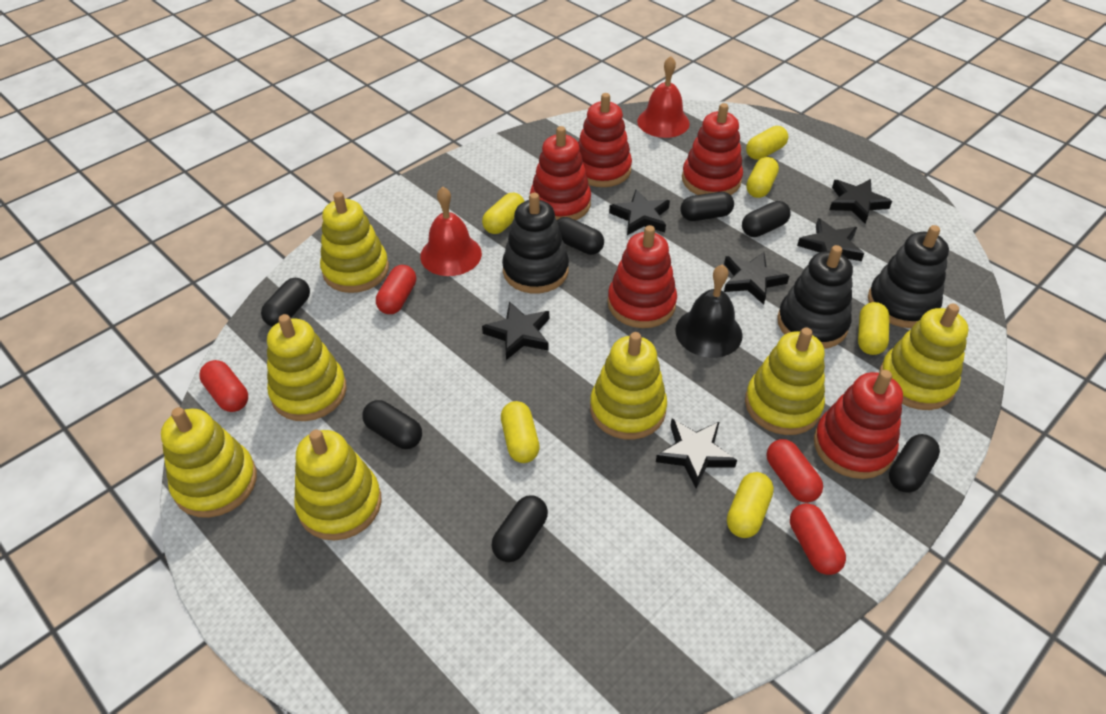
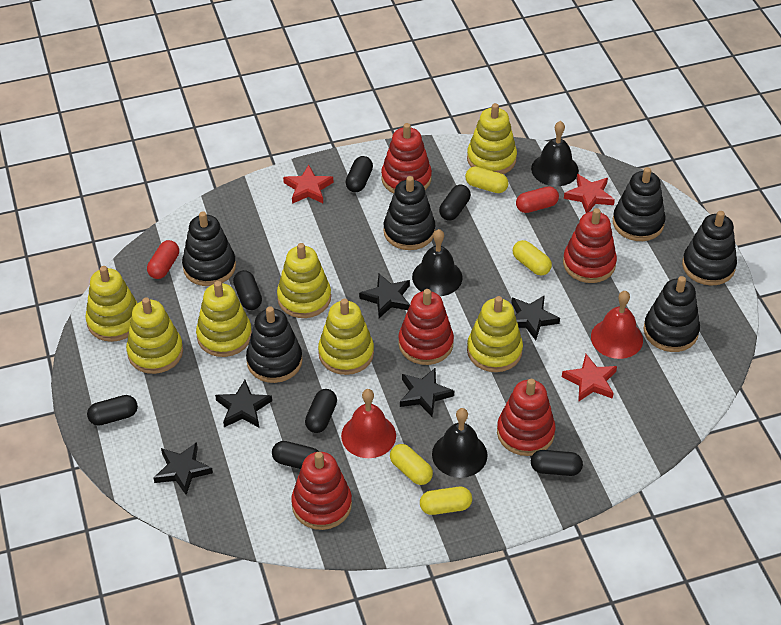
black bell: [675,264,743,358] = 1 -> [412,229,463,296] [432,408,487,478] [531,121,579,186] = 3
black stacking toy: [502,193,569,293] [777,245,853,349] [868,225,949,328] = 3 -> [182,211,236,286] [246,306,303,383] [383,176,435,250] [613,167,666,241] [643,276,700,352] [682,211,737,286] = 6
black star: [482,301,549,360] [609,189,670,235] [656,419,737,489] [724,252,789,305] [797,218,864,261] [829,179,892,223] = 6 -> [154,442,213,495] [215,380,272,427] [359,274,410,318] [400,368,454,417] [511,295,560,340] = 5
red capsule: [199,360,248,412] [376,265,416,314] [766,439,823,503] [790,503,846,575] = 4 -> [147,240,179,279] [516,186,559,213] = 2
red star: none = 0 -> [283,165,333,204] [562,354,617,402] [564,174,615,213] = 3
yellow capsule: [482,193,525,234] [501,401,540,463] [727,472,774,538] [746,126,788,160] [746,157,779,198] [858,302,890,355] = 6 -> [390,444,433,485] [420,487,472,515] [465,167,509,193] [513,240,552,276] = 4

